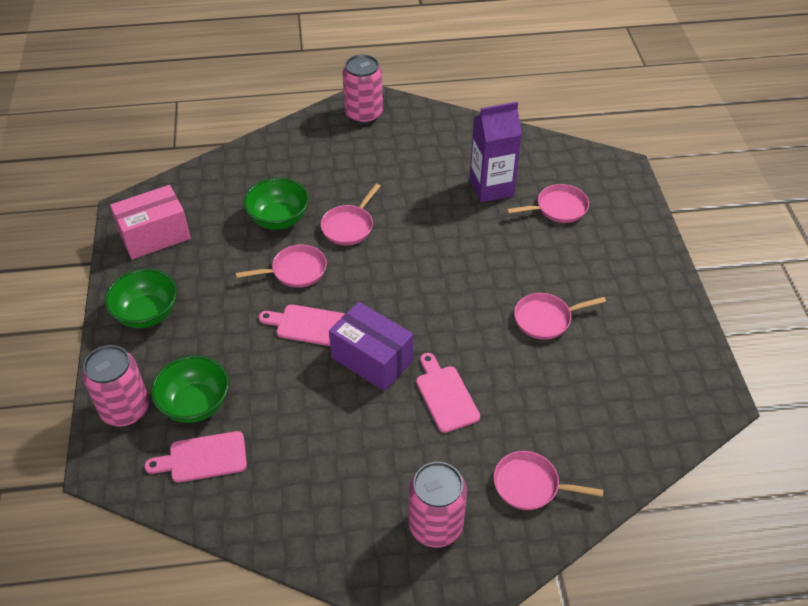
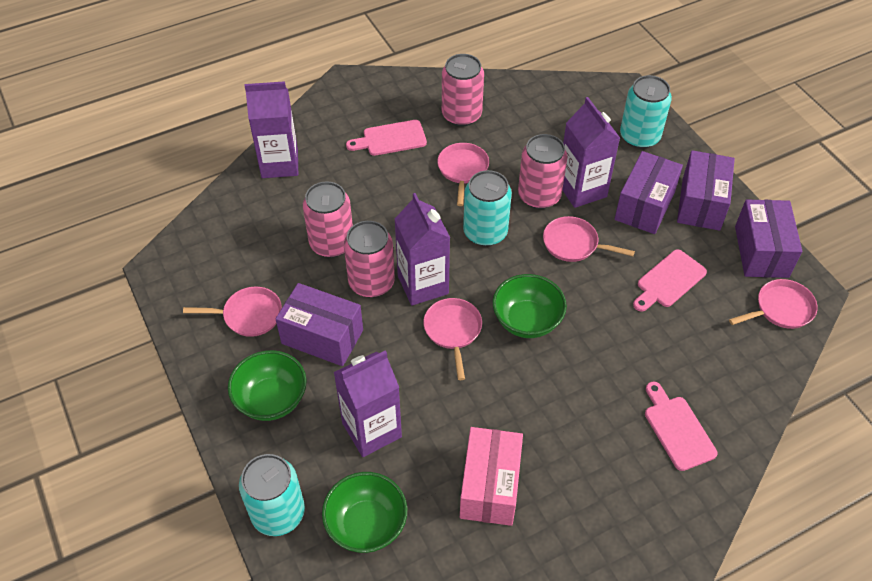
pink can: [82,345,149,427] [343,55,383,124] [408,462,467,547] = 3 -> [303,181,353,258] [344,221,395,298] [442,54,484,126] [518,134,568,209] = 4
purple box: [329,302,413,391] = 1 -> [276,283,363,366] [615,151,683,234] [677,150,735,231] [735,199,802,278] = 4
purple carton: [470,102,522,203] = 1 -> [244,81,298,178] [333,350,402,457] [395,193,450,305] [563,97,620,208] = 4
turquoise can: none = 0 -> [239,454,305,536] [463,170,512,246] [620,75,672,149] = 3

